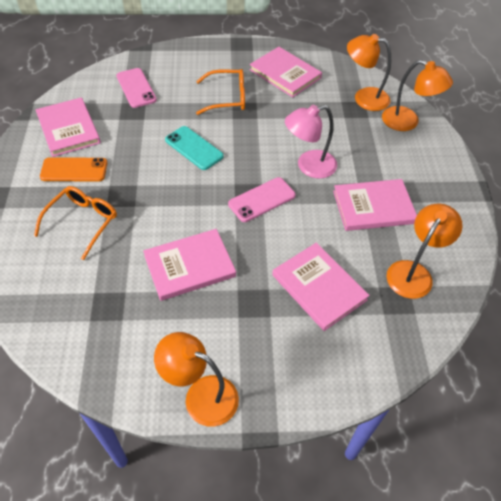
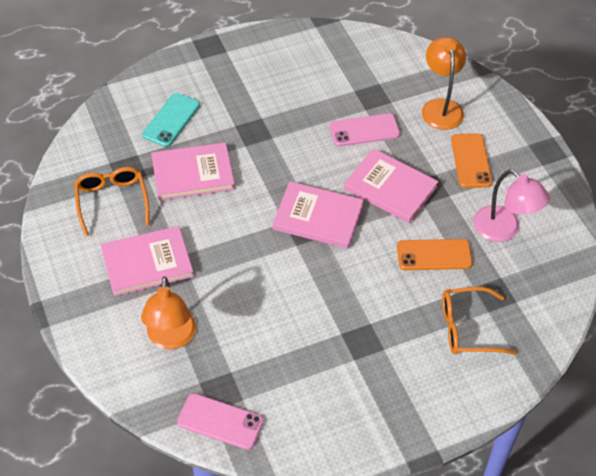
orange lamp: [154,332,239,427] [347,34,391,111] [382,60,453,131] [387,203,463,299] = 4 -> [141,276,196,349] [422,37,466,130] = 2
orange phone: [40,157,107,182] = 1 -> [397,239,472,270] [451,133,492,188] = 2
pink book: [36,97,101,157] [143,229,236,301] [250,47,322,98] [272,243,370,331] [333,179,417,231] = 5 -> [101,226,194,296] [151,142,235,200] [273,182,364,249] [344,148,438,223] = 4

